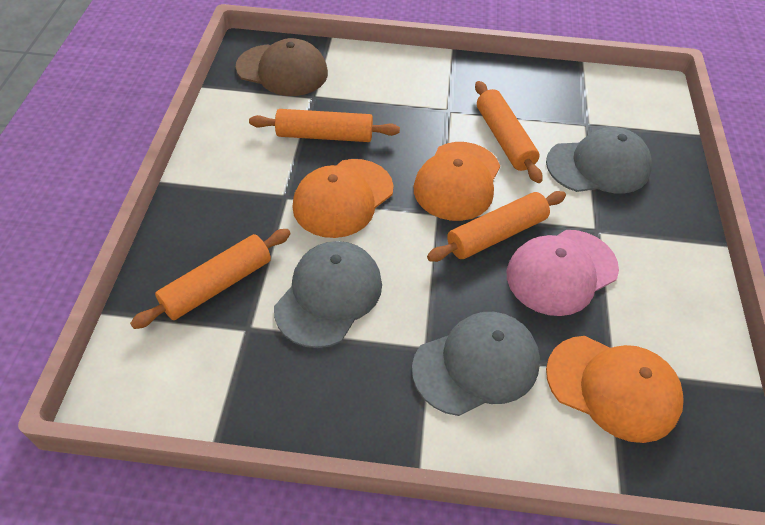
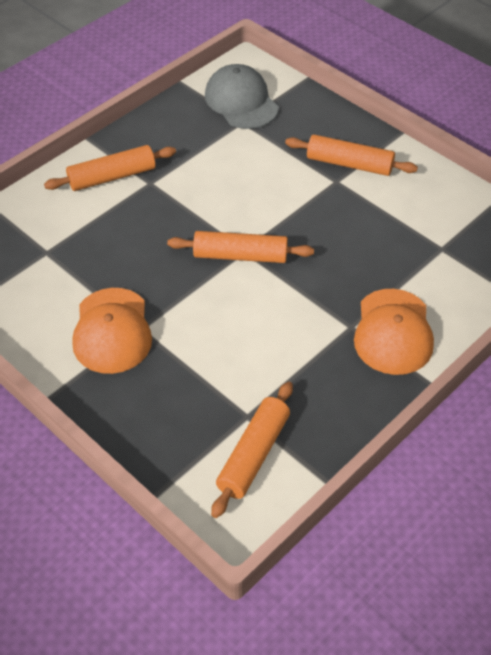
brown cap: [236,38,328,96] = 1 -> none = 0
grey cap: [274,241,382,348] [412,312,540,416] [546,127,652,193] = 3 -> [205,64,279,129] = 1
orange cap: [292,159,394,238] [414,142,500,221] [546,336,684,443] = 3 -> [72,288,152,374] [354,289,434,375] = 2
pink cap: [507,230,619,316] = 1 -> none = 0

